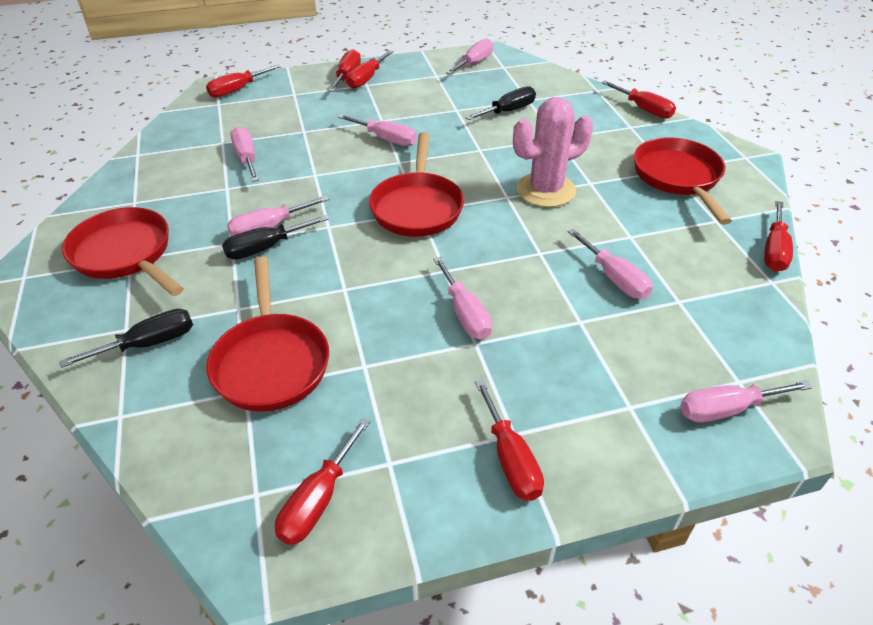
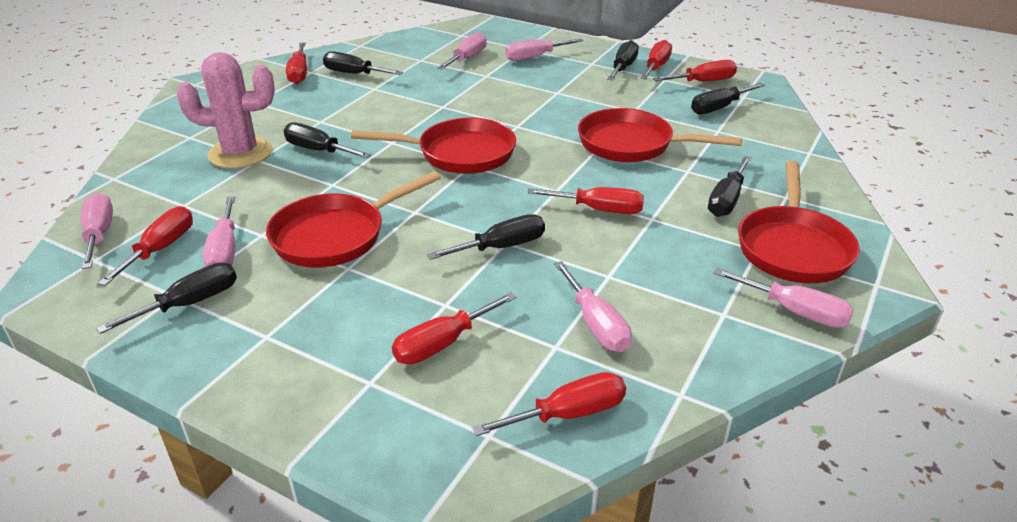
black screwdriver: [59,309,193,368] [222,215,329,259] [465,86,536,120] = 3 -> [96,263,237,334] [283,123,371,158] [323,51,403,75] [427,214,545,260] [607,40,639,81] [691,83,765,114] [708,156,751,217] = 7
pink screwdriver: [227,196,329,236] [230,127,259,182] [338,114,417,146] [433,257,492,340] [446,38,493,74] [567,229,653,299] [680,381,812,422] = 7 -> [81,193,113,269] [203,196,235,267] [437,32,487,70] [505,38,583,61] [554,261,632,352] [714,268,854,328] = 6

